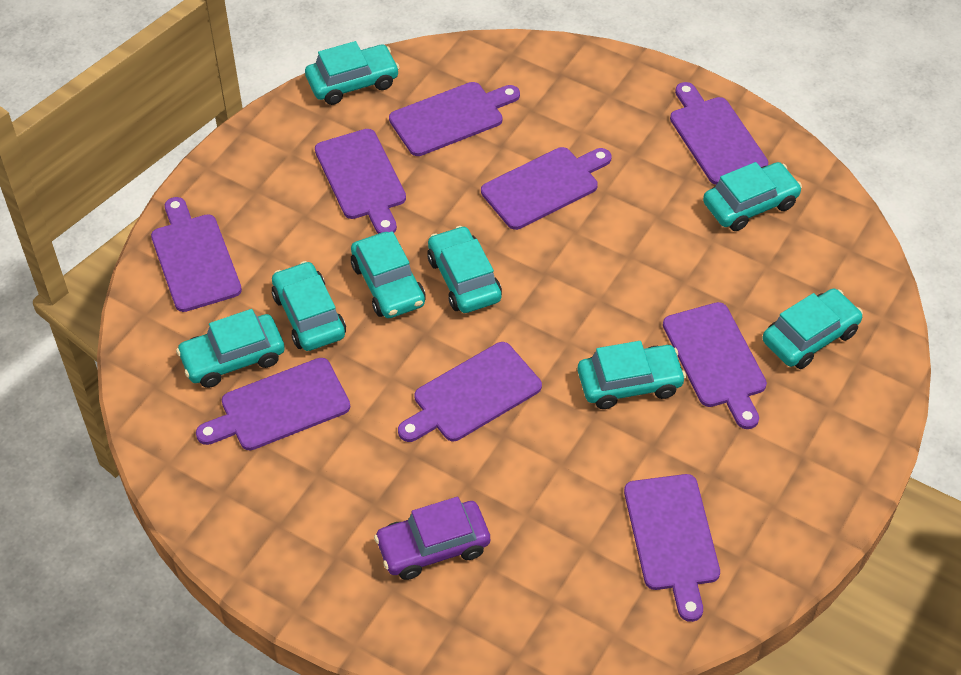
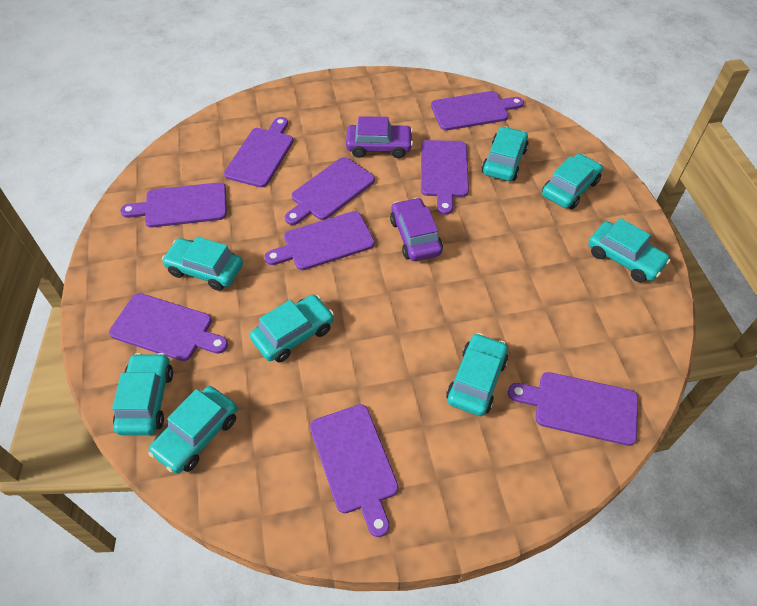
purple car: [374,497,490,580] = 1 -> [346,116,413,158] [390,198,443,261] = 2

